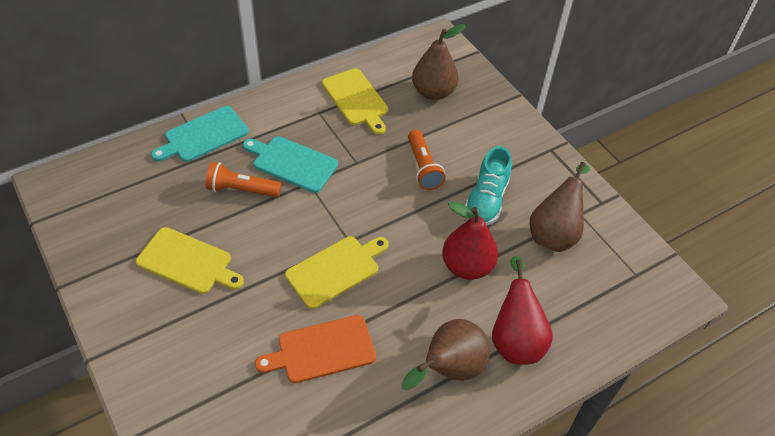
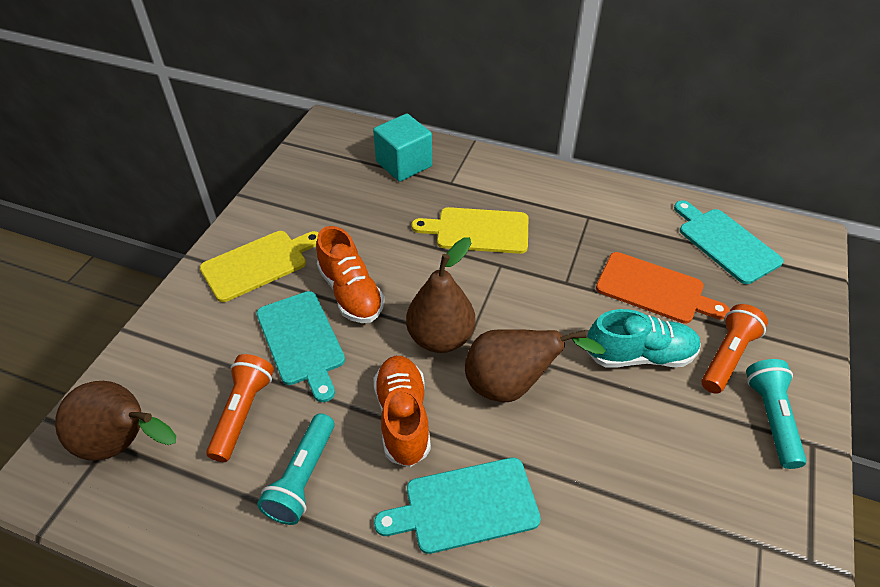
orange shoe: none = 0 -> [316,226,385,323] [373,356,431,467] = 2
red pear: [442,201,498,280] [492,256,553,365] = 2 -> none = 0
turquoise cube: none = 0 -> [373,114,432,182] = 1
turquoise cutting board: [151,106,249,162] [243,136,338,193] = 2 -> [256,291,345,402] [374,458,541,554] [674,200,784,284] = 3
turquoise flashlight: none = 0 -> [257,413,335,525] [746,359,807,469] = 2
yellow cutting board: [136,227,244,294] [285,236,389,309] [322,69,389,135] = 3 -> [200,231,319,302] [412,207,528,254] = 2

